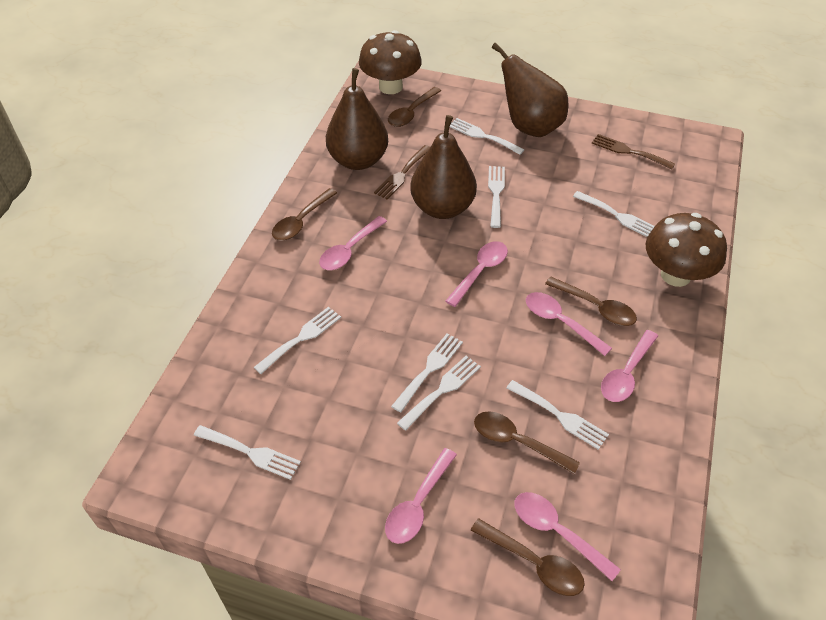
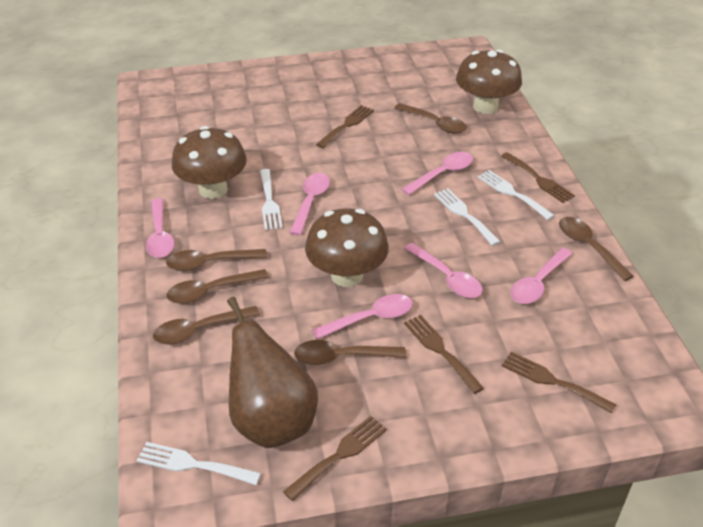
brown fork: [374,145,430,200] [592,134,675,170] = 2 -> [283,416,387,501] [316,105,374,148] [404,315,484,394] [501,152,575,203] [502,352,616,413] = 5
brown mushroom: [359,30,422,94] [646,213,727,287] = 2 -> [172,126,247,199] [305,208,389,287] [456,49,522,114] = 3
brown pear: [326,68,388,170] [410,115,477,219] [492,43,568,137] = 3 -> [227,297,318,448] = 1
brown spoon: [272,188,337,241] [388,87,441,127] [470,518,585,596] [474,411,580,474] [545,277,637,326] = 5 -> [153,306,260,344] [166,249,267,271] [166,269,269,304] [294,340,406,365] [394,103,467,134] [559,217,634,281] = 6
white fork: [194,425,301,480] [254,307,341,374] [391,333,463,413] [397,356,481,431] [450,118,525,155] [488,166,505,228] [507,380,609,450] [573,191,655,237] = 8 -> [136,442,261,485] [260,169,283,230] [434,188,501,246] [477,170,555,220] = 4

